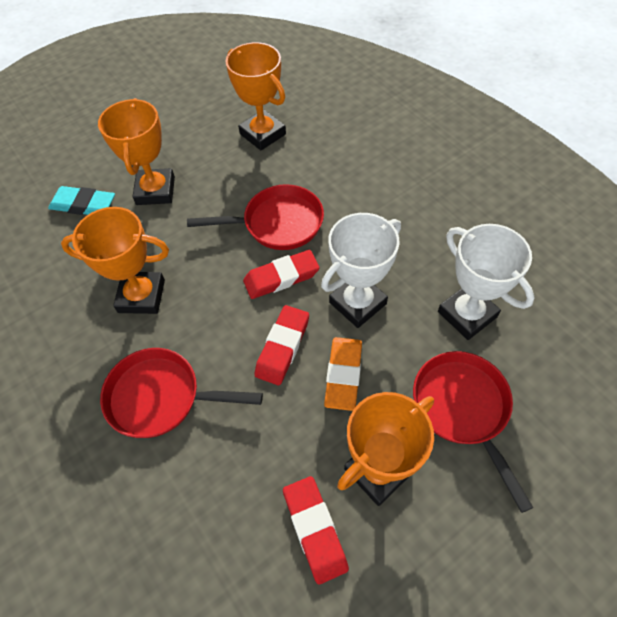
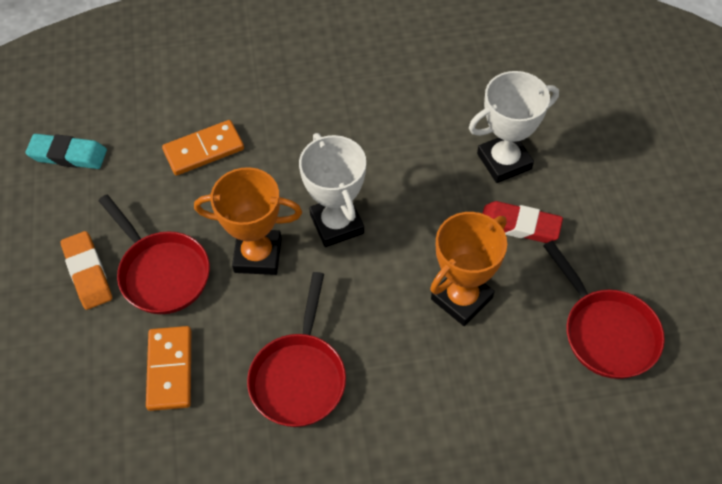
orange domino: none = 0 -> [146,326,191,411] [162,120,244,176] = 2
orange trophy: [61,207,169,314] [98,98,175,205] [226,42,286,150] [337,392,434,506] = 4 -> [194,167,302,275] [430,212,507,326] = 2
red eraser: [243,250,320,299] [254,305,309,385] [283,476,349,585] = 3 -> [482,201,563,243] = 1

